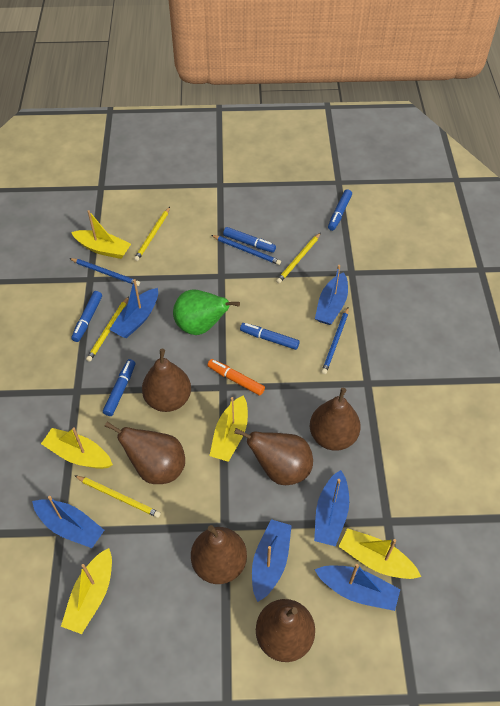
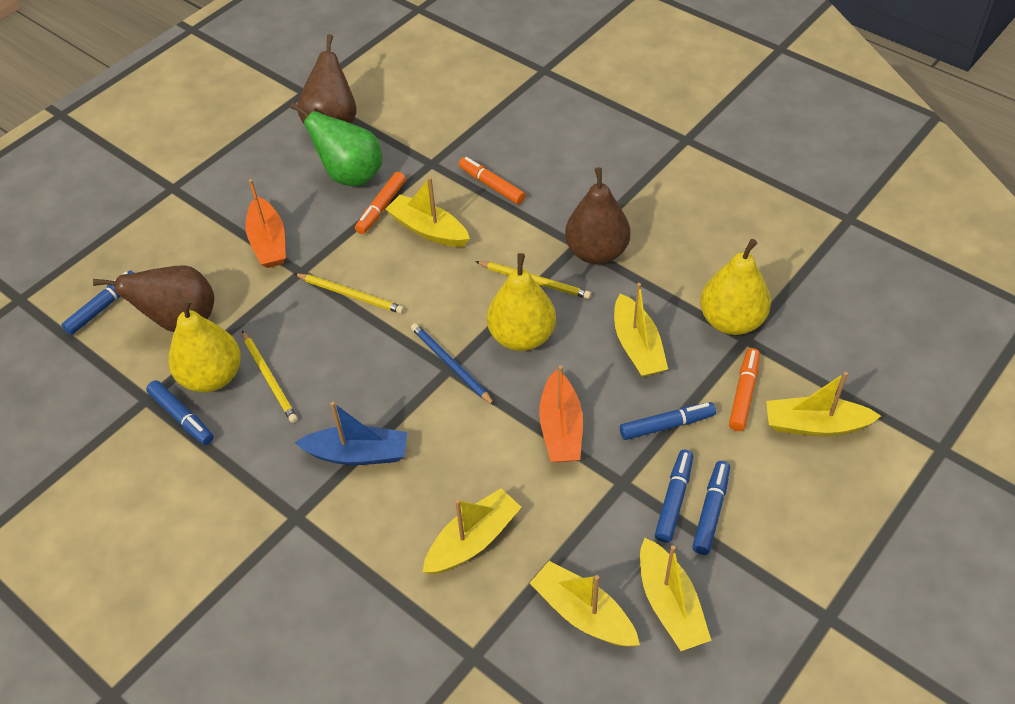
blue boat: [32,496,104,548] [109,279,158,338] [252,519,292,602] [314,470,349,546] [314,564,400,611] [315,265,348,325] = 6 -> [295,402,407,465] = 1
blue pencil: [69,258,140,286] [211,235,281,265] [321,308,349,374] = 3 -> [411,323,495,405] = 1
brown pear: [105,421,185,484] [142,349,191,412] [191,525,247,584] [234,428,313,485] [256,599,315,662] [310,388,361,451] = 6 -> [93,265,214,332] [297,34,356,125] [565,167,630,264] = 3
orange boat: none = 0 -> [245,179,286,268] [539,365,583,462] = 2
orange marker: [207,359,265,395] = 1 -> [355,172,406,234] [459,157,526,204] [729,348,760,431] = 3
yellow boat: [41,427,113,469] [61,548,112,634] [71,210,131,259] [209,395,248,462] [338,528,421,579] = 5 -> [385,177,470,247] [423,488,522,574] [529,561,640,647] [614,283,668,377] [640,538,712,651] [766,372,881,436] = 6
yellow pear: none = 0 -> [169,298,241,393] [487,253,556,351] [700,239,771,335] = 3
yellow pencil: [74,475,161,518] [86,297,129,362] [134,207,170,261] [276,233,321,283] = 4 -> [242,331,298,423] [295,273,404,314] [475,261,591,299] = 3

